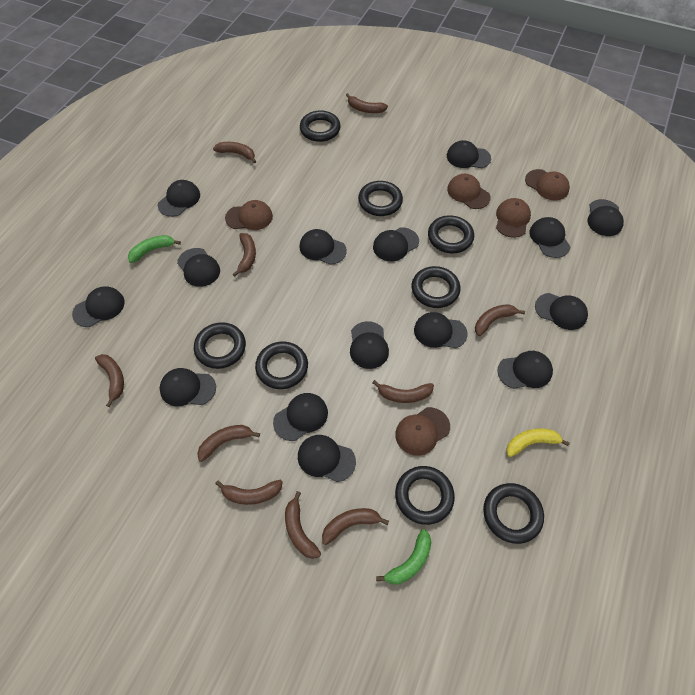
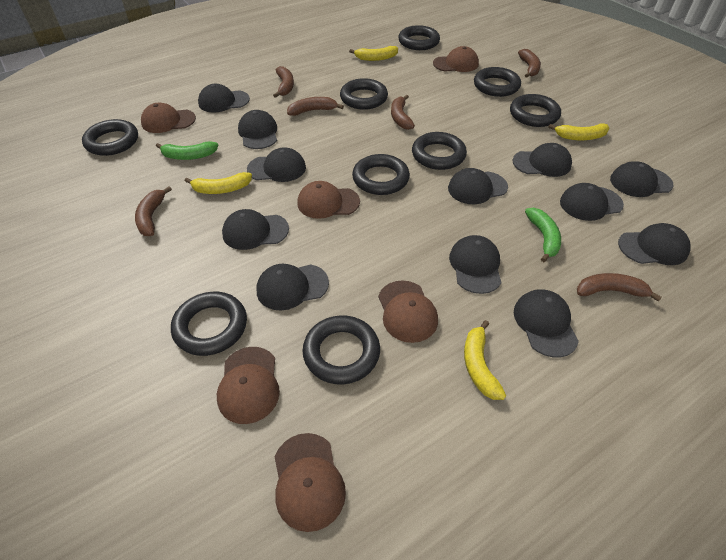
black cap: [72,286,125,327] [158,180,200,217] [160,368,216,406] [177,248,220,287] [273,393,328,441] [298,435,356,482] [299,229,347,265] [350,321,389,369] [373,227,419,261] [414,312,468,348] [447,140,491,168] [497,351,553,389] [530,217,570,258] [535,293,588,330] [587,199,624,236] = 15 -> [198,84,250,113] [222,209,289,250] [238,110,277,149] [247,147,306,182] [256,264,329,310] [448,168,508,204] [449,235,502,294] [513,143,572,177] [514,290,579,357] [560,183,624,221] [610,161,673,197] [618,223,691,265] = 12
black ring: [194,322,246,369] [255,342,308,389] [300,110,341,142] [358,181,403,216] [395,466,455,525] [412,266,461,308] [428,215,474,253] [483,483,544,544] = 8 -> [82,119,138,156] [171,292,247,356] [302,315,380,385] [340,78,388,110] [352,154,410,195] [398,25,440,50] [412,132,467,170] [474,67,521,97] [510,94,561,127] = 9
brown banana: [95,354,124,407] [197,425,260,462] [213,142,256,163] [215,480,283,505] [233,233,256,277] [285,491,321,559] [322,508,389,545] [346,93,388,113] [372,380,434,403] [475,304,525,336] = 10 -> [135,186,172,236] [273,66,294,98] [287,97,344,116] [391,95,415,130] [518,49,541,78] [577,273,662,302] = 6
brown cap: [225,200,273,230] [395,407,450,456] [447,174,491,209] [496,198,531,238] [525,169,570,200] = 5 -> [141,103,196,133] [217,347,280,424] [275,433,346,532] [297,181,360,219] [378,280,438,343] [433,46,479,72] = 6
yellow banana: [506,428,570,457] = 1 -> [185,172,252,194] [349,46,398,61] [464,320,506,400] [548,123,609,140] = 4

